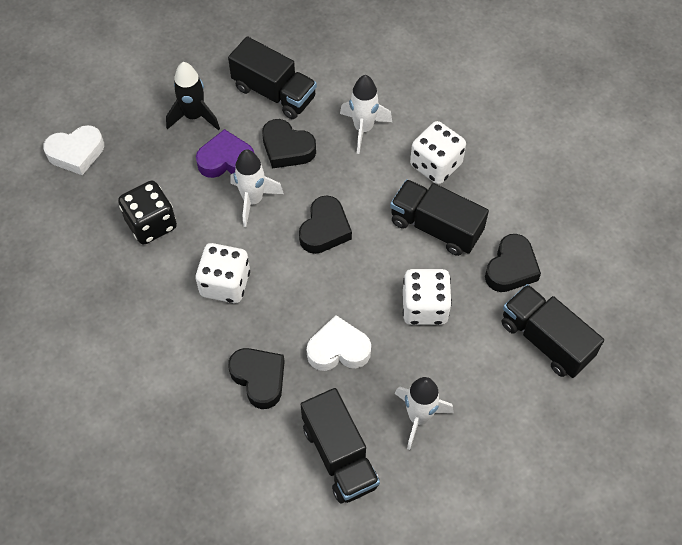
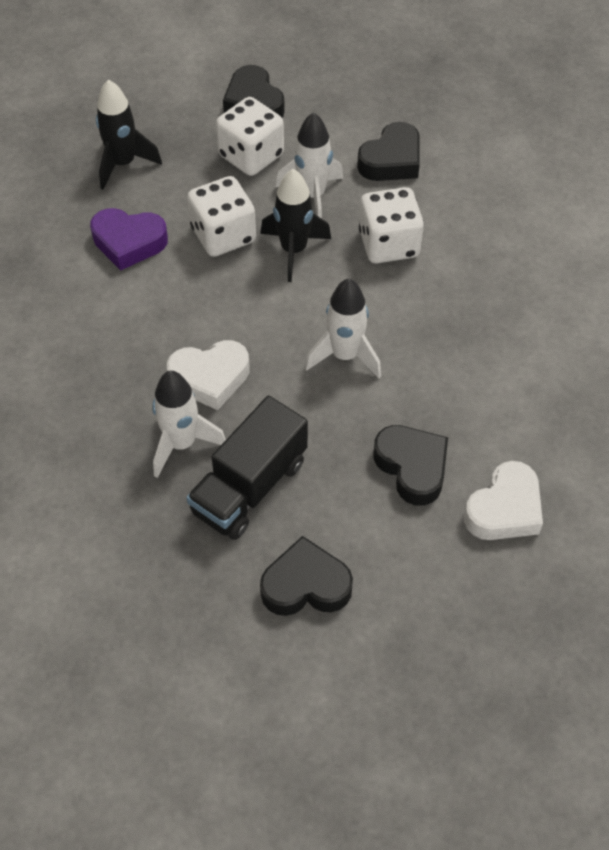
black dice: [118,181,177,245] = 1 -> none = 0
black rocket: [166,62,220,130] = 1 -> [96,80,162,190] [260,169,331,282] = 2
black truck: [228,36,317,119] [301,388,380,503] [390,179,489,256] [502,284,604,378] = 4 -> [186,396,308,540] = 1

